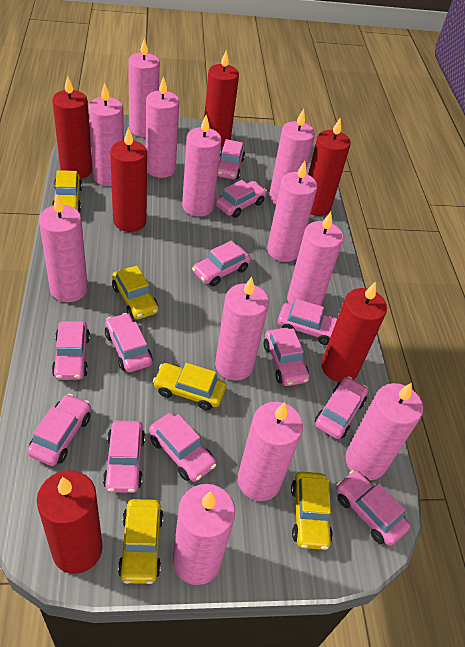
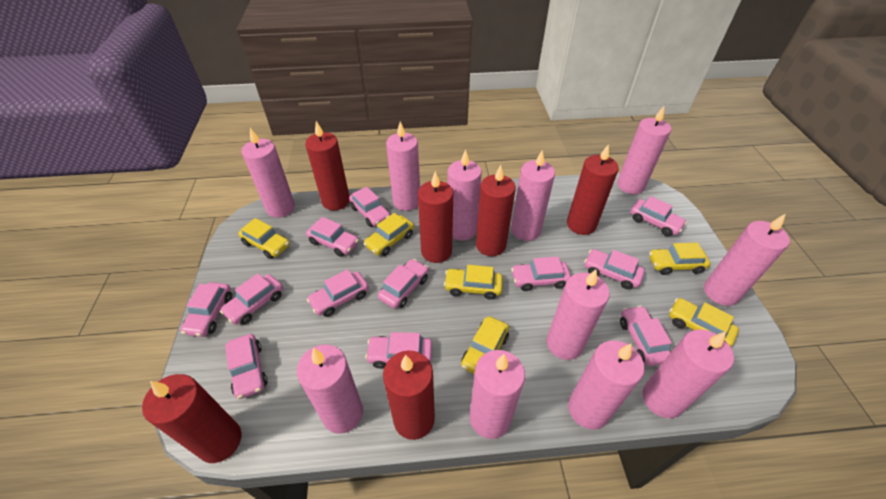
pink candle: [39,194,88,302] [88,83,124,186] [128,38,160,137] [146,76,179,178] [173,484,235,585] [182,114,222,217] [215,277,269,381] [238,402,303,501] [267,161,317,262] [269,109,315,205] [287,212,343,306] [345,383,423,480] = 12 -> [242,128,295,218] [297,344,363,434] [386,121,420,211] [447,150,482,241] [470,350,525,439] [511,150,555,241] [547,270,610,360] [568,340,645,429] [617,106,671,194] [642,329,734,418] [704,214,790,306] = 11
yellow car: [52,170,82,212] [112,266,158,319] [118,499,163,584] [153,363,226,410] [291,471,333,550] = 5 -> [238,218,290,259] [363,213,414,256] [444,265,503,300] [461,316,509,374] [649,242,710,275] [669,298,739,347] = 6

